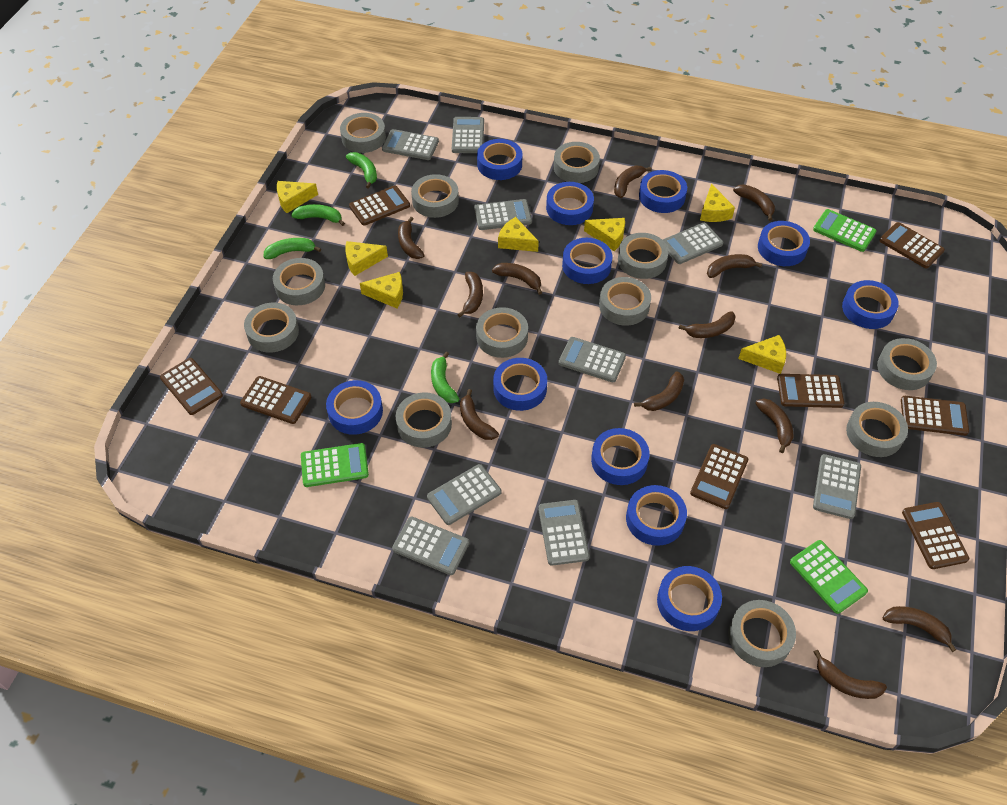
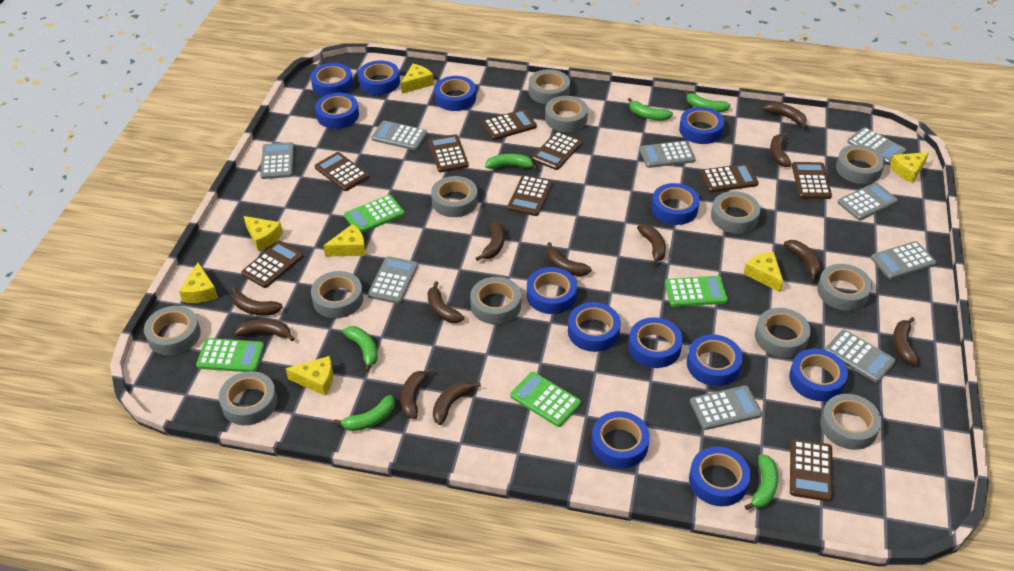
blue tape: [326,380,383,435] [477,139,523,180] [493,358,547,411] [546,182,594,225] [562,238,612,284] [591,428,649,485] [626,485,687,546] [639,170,687,213] [657,566,722,631] [758,221,810,266] [842,280,899,329] = 11 -> [310,63,353,97] [315,93,359,129] [358,60,400,95] [434,76,476,111] [527,267,577,314] [568,302,621,352] [591,411,650,468] [628,317,683,368] [651,183,700,225] [679,107,724,144] [687,334,743,386] [689,447,751,506] [789,349,848,401] = 13
brown calculator: [160,358,223,415] [240,376,311,424] [349,185,410,226] [690,444,748,509] [777,374,844,408] [879,222,945,269] [901,396,969,436] [902,502,969,569] = 8 -> [241,241,303,288] [315,152,369,191] [428,134,468,172] [482,109,537,140] [507,175,552,216] [532,131,582,170] [700,164,759,192] [790,439,833,502] [792,162,832,199] = 9
green banana: [264,238,321,259] [291,204,345,226] [346,152,377,189] [431,352,459,403] = 4 -> [334,395,395,431] [342,326,378,372] [485,154,538,169] [628,98,673,121] [684,90,731,112] [745,454,778,510] = 6
green calculator: [301,443,369,487] [790,540,868,614] [813,209,877,252] = 3 -> [196,338,264,372] [344,195,405,233] [510,372,581,427] [665,276,728,307] = 4

